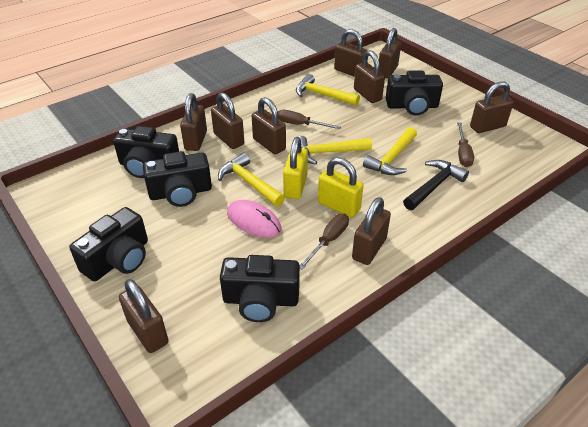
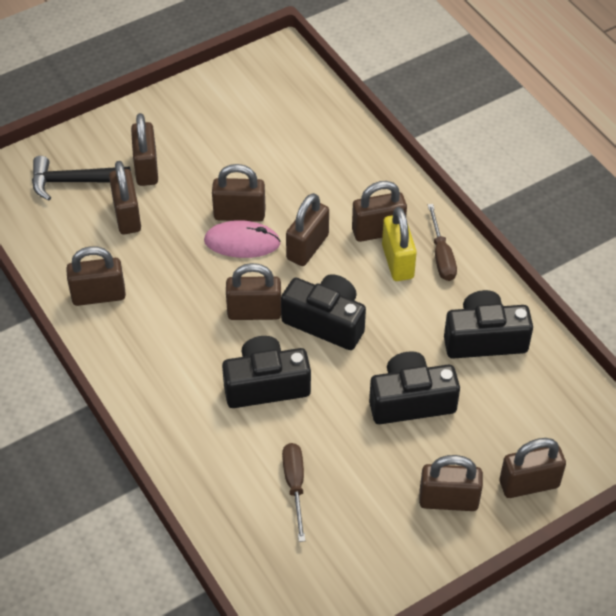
black camera: [69,207,148,281] [113,126,179,178] [143,151,212,207] [220,255,300,322] [386,70,443,116] = 5 -> [222,336,311,408] [281,274,366,350] [369,351,460,424] [444,290,533,359] = 4
brown screwdriver: [278,110,341,129] [300,214,349,270] [457,122,474,167] = 3 -> [282,443,305,542] [428,204,457,281] = 2
yellow hammer: [218,153,285,206] [296,74,360,106] [298,136,372,165] [363,127,417,175] = 4 -> none = 0
yellow padlock: [283,137,308,199] [318,157,364,218] = 2 -> [382,207,417,281] = 1

